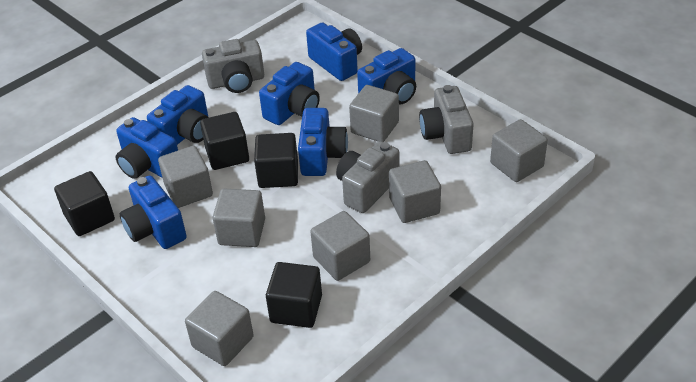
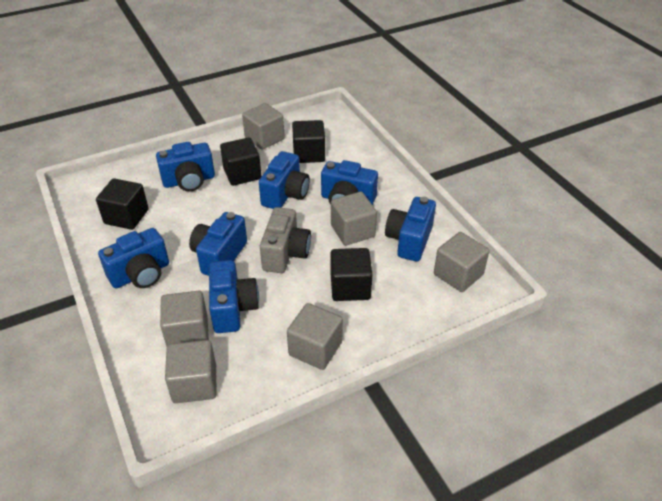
grey camera: [202,39,264,93] [336,141,400,213] [419,85,473,154] = 3 -> [260,207,311,273] = 1
grey cube: [158,146,213,208] [185,291,254,366] [213,189,265,247] [310,211,370,281] [349,85,399,142] [389,160,441,223] [490,119,548,182] = 7 -> [160,291,209,347] [165,340,216,403] [242,103,285,150] [287,303,343,370] [331,192,377,246] [434,232,489,292] = 6

